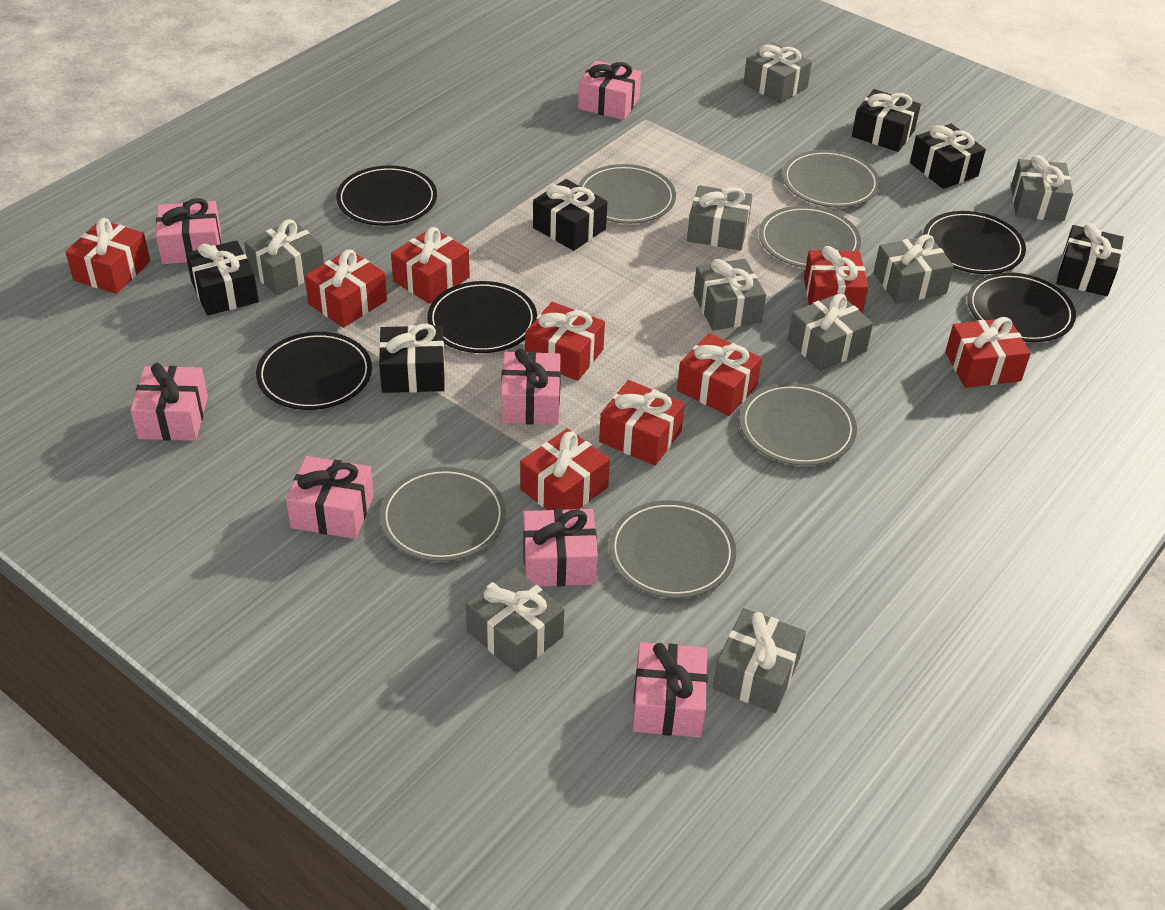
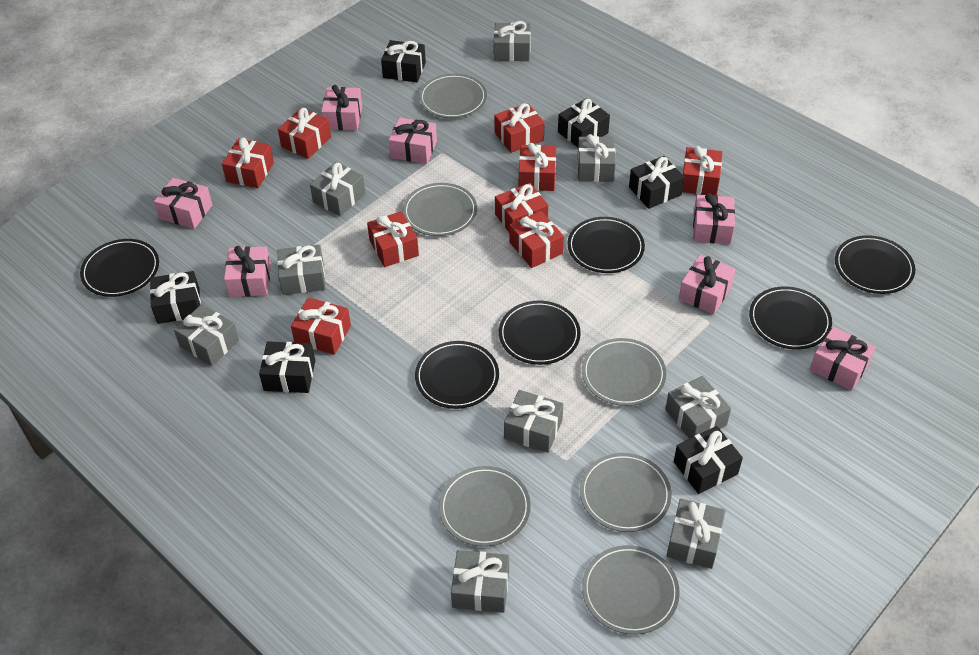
black plate: [256,332,372,410] [336,166,437,226] [427,281,537,353] [923,211,1026,274] [967,272,1076,342] = 5 -> [80,239,159,297] [415,341,499,409] [499,301,581,365] [567,217,645,273] [749,286,832,350] [835,235,915,294] = 6

